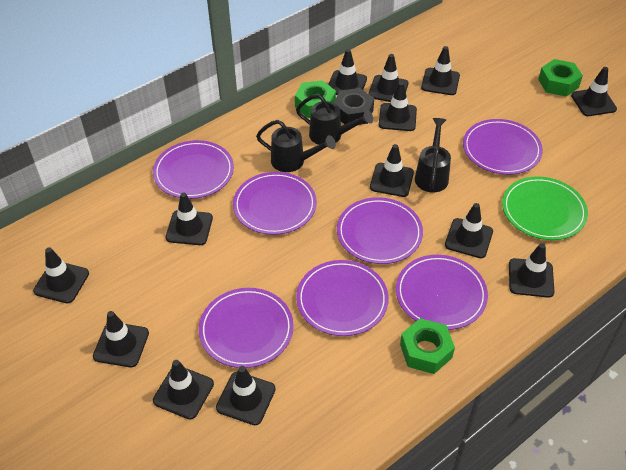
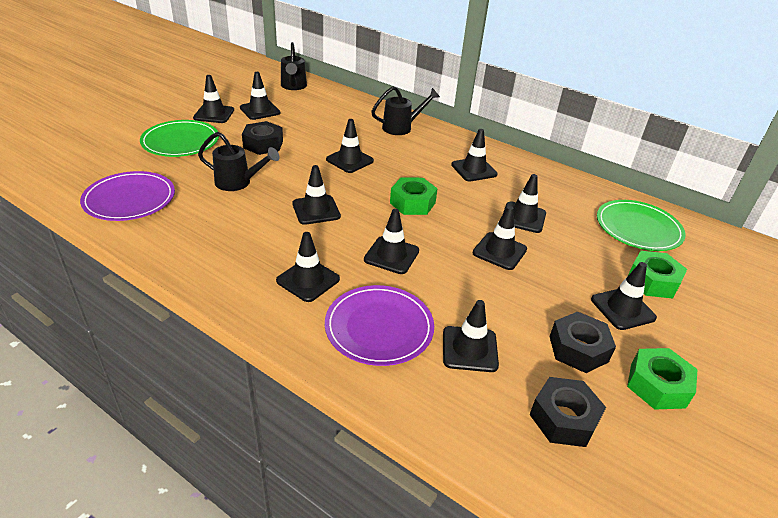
black nut: [334,88,374,125] = 1 -> [242,121,283,155] [530,377,606,447] [549,311,616,373] = 3
black traffic cone: [33,247,89,303] [93,311,149,367] [153,360,214,419] [166,192,213,245] [216,366,276,425] [328,49,367,95] [368,54,409,102] [370,144,414,197] [379,82,417,131] [421,46,460,95] [445,203,493,258] [509,243,554,298] [571,67,617,116] = 13 -> [193,75,234,123] [240,72,280,120] [276,232,340,302] [292,165,341,225] [326,119,374,173] [364,209,419,274] [443,300,499,372] [451,129,498,181] [473,206,527,270] [503,174,546,233] [591,262,657,330] = 11
green plate: [502,176,588,240] = 1 -> [140,120,219,157] [597,200,686,251] = 2
purple plate: [153,140,234,199] [199,288,294,368] [233,172,317,235] [296,260,389,336] [337,197,423,264] [396,255,488,330] [463,119,543,175] = 7 -> [80,171,175,221] [325,285,434,366] = 2

